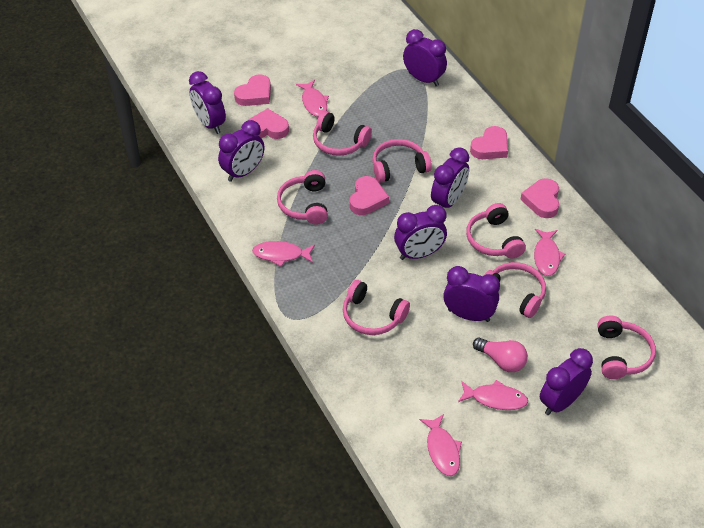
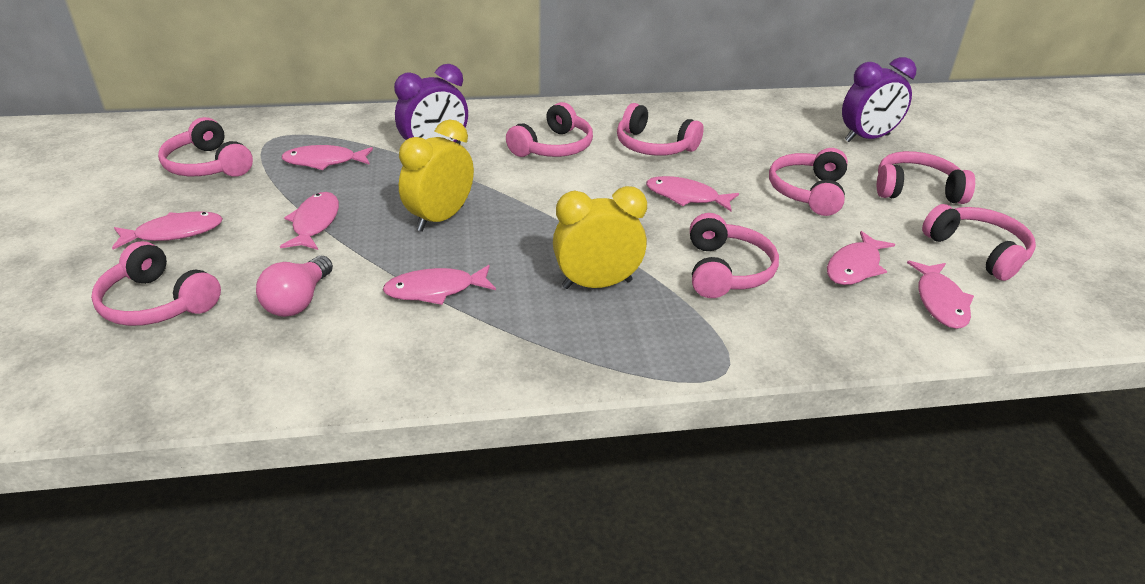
pink fish: [252,241,315,267] [296,80,329,117] [419,414,462,476] [458,380,528,410] [534,229,565,276] = 5 -> [112,211,223,250] [280,192,339,250] [281,145,373,170] [383,265,496,305] [646,176,739,211] [827,231,895,285] [907,260,974,329] = 7
pink headphones: [277,170,328,225] [313,111,372,156] [343,280,410,335] [372,139,432,183] [466,203,526,258] [484,262,546,318] [597,315,656,379] = 7 -> [91,241,221,326] [158,117,253,177] [506,102,593,157] [617,103,704,156] [690,213,779,298] [769,148,848,216] [877,151,975,204] [922,204,1036,281] = 8
pink heart: [234,74,271,106] [247,108,289,139] [350,176,389,215] [470,126,508,159] [520,178,559,218] = 5 -> none = 0
purple clock: [189,71,226,134] [218,120,265,182] [394,205,447,260] [403,29,447,86] [431,147,469,208] [443,266,500,322] [540,348,593,415] = 7 -> [394,64,468,144] [842,57,917,142] = 2
yellow clock: none = 0 -> [399,119,474,232] [553,186,647,289] = 2

